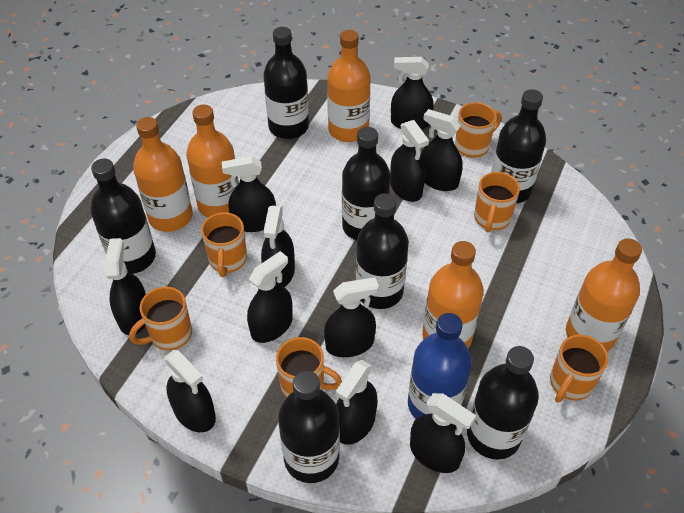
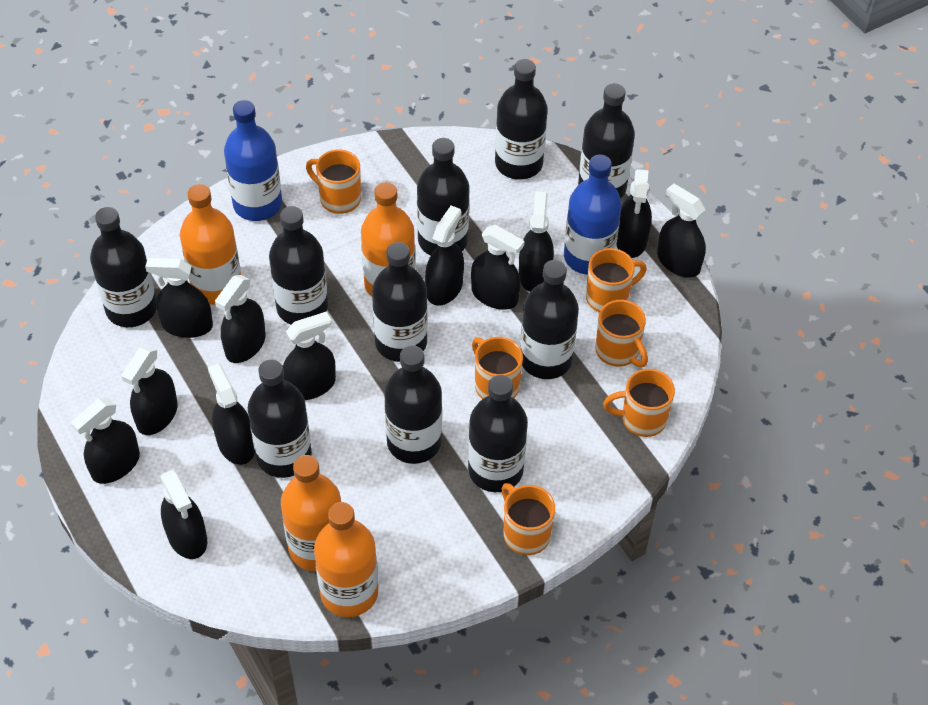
black bottle: [90,159,156,274] [263,27,309,139] [278,371,340,483] [342,127,391,240] [356,193,409,309] [467,346,539,459] [491,89,546,203] = 7 -> [90,207,157,327] [248,359,312,478] [269,206,328,325] [372,242,428,362] [384,345,442,464] [417,138,469,256] [468,375,528,492] [495,59,548,180] [520,260,579,379] [578,83,635,199] = 10
black spray bottle: [105,238,146,335] [164,350,216,432] [222,156,276,232] [247,251,293,343] [261,205,295,287] [324,277,379,357] [336,360,377,445] [390,120,429,202] [391,57,433,130] [410,393,476,473] [420,109,463,191] = 11 -> [71,398,140,484] [121,346,178,435] [145,258,213,338] [160,469,207,559] [208,363,255,465] [215,275,265,363] [283,311,336,400] [425,206,464,306] [471,225,525,310] [519,191,554,292] [616,169,652,258] [657,184,706,278] = 12
blue bottle: [408,313,472,419] = 1 -> [224,100,282,221] [564,155,622,275] = 2
orange bottle: [133,117,193,232] [186,105,239,217] [327,30,371,142] [422,241,484,348] [566,238,642,351] = 5 -> [180,184,241,305] [281,455,341,571] [314,502,378,617] [361,182,415,297] = 4

